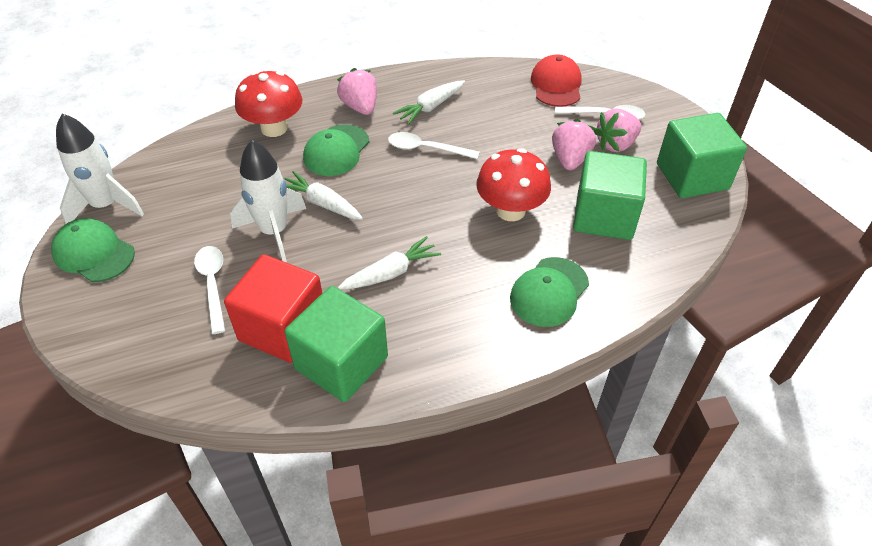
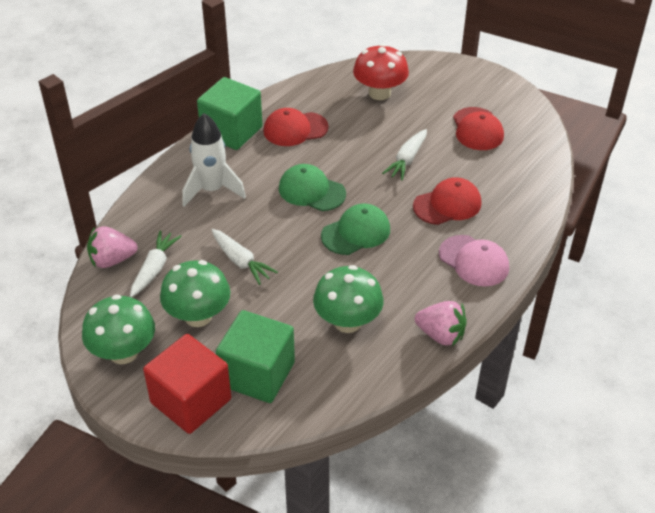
green cap: [51,218,135,282] [303,124,369,176] [510,257,589,327] = 3 -> [279,164,346,211] [321,203,390,255] = 2
green cube: [285,286,388,402] [573,151,647,240] [657,113,747,198] = 3 -> [197,77,263,150] [216,310,295,403] = 2
green mushroom: none = 0 -> [82,294,155,364] [160,260,230,327] [313,265,384,333] = 3
pink cap: none = 0 -> [439,235,509,287] = 1
pink strawberry: [337,68,377,115] [552,119,596,170] [594,109,642,152] = 3 -> [87,226,138,268] [415,301,467,346] = 2
red cap: [531,54,582,107] = 1 -> [263,108,329,146] [413,177,481,225] [453,107,504,150] = 3
red mushroom: [235,71,302,137] [476,148,551,221] = 2 -> [353,44,409,100] = 1
white rocket: [56,114,144,224] [230,140,306,262] = 2 -> [182,113,246,207] = 1
white spoon: [194,246,225,334] [388,132,480,159] [555,105,645,120] = 3 -> none = 0

